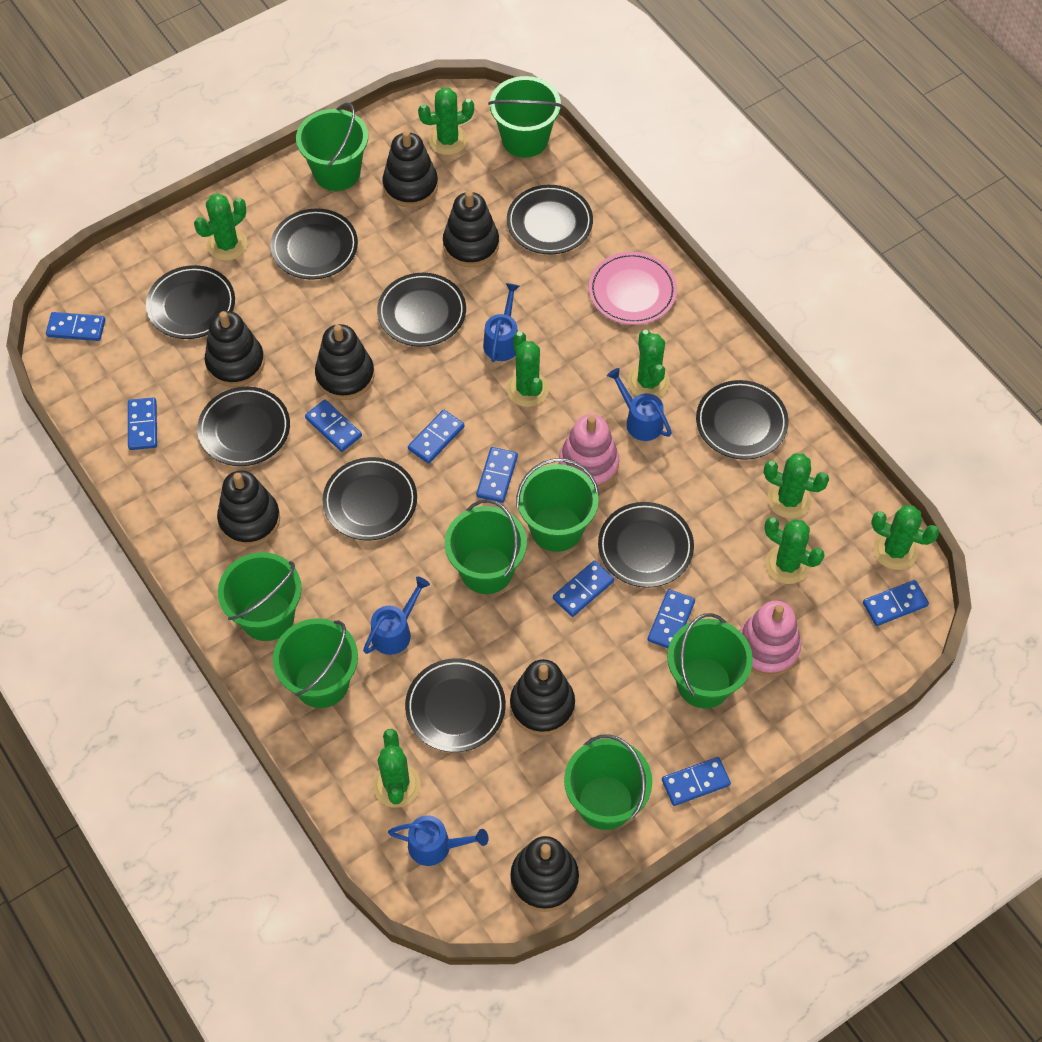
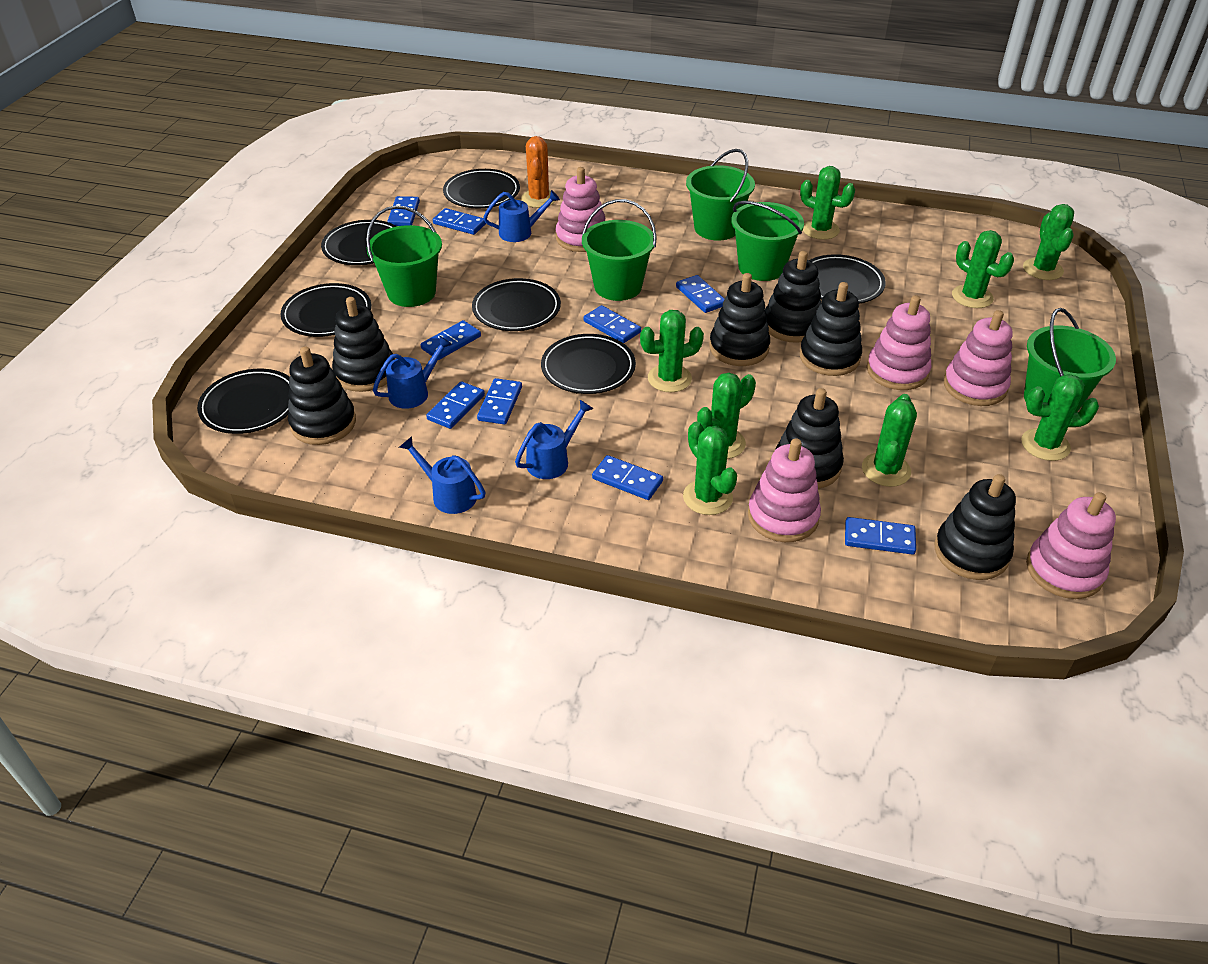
black plate: [146,265,235,339] [197,387,290,466] [270,208,358,280] [323,457,417,541] [377,273,466,347] [405,658,506,752] [507,185,593,254] [598,502,694,588] [696,380,789,460] = 9 -> [197,369,290,434] [281,283,371,337] [321,220,397,265] [443,169,520,208] [472,278,561,331] [541,334,636,394] [809,254,886,304] = 7
green bucket: [218,552,302,641] [273,618,358,708] [296,103,368,191] [445,499,527,594] [488,76,562,158] [516,458,599,552] [564,735,652,830] [667,613,753,708] = 8 -> [366,205,442,307] [582,199,657,301] [686,149,755,241] [731,201,804,281] [1024,308,1116,413] = 5
orange cactus: none = 0 -> [521,136,555,208] = 1
pink plate: [589,252,677,325] = 1 -> none = 0
pink stacking toy: [559,414,619,489] [739,601,801,677] = 2 -> [556,167,605,252] [748,438,821,542] [867,295,931,390] [944,310,1013,406] [1026,492,1116,599] = 5

